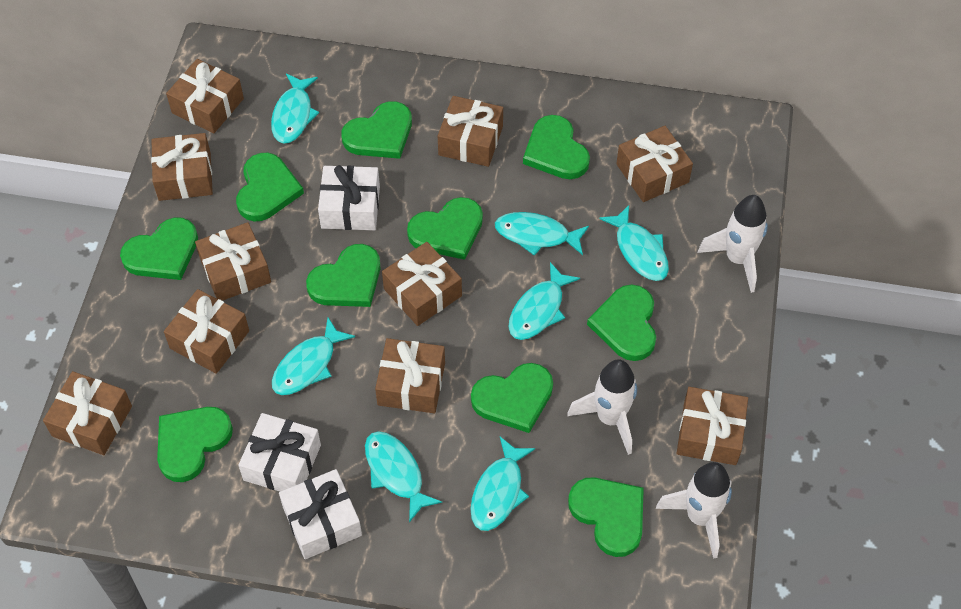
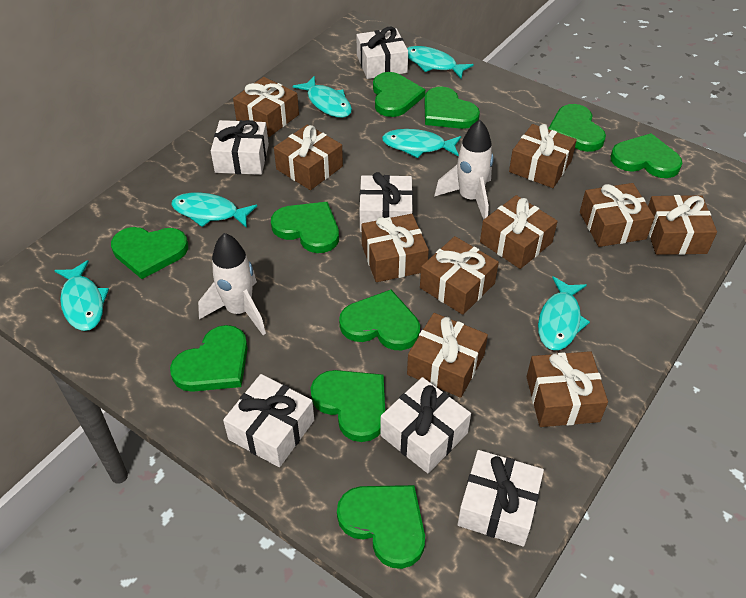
turquoise fish: [271,73,319,144] [272,318,355,395] [365,431,442,523] [470,437,535,531] [495,212,589,256] [509,262,580,340] [599,205,669,281] = 7 -> [54,260,109,331] [171,193,257,228] [292,76,352,118] [382,129,461,158] [407,46,474,79] [538,276,590,350] = 6
white gift: [238,413,321,492] [279,469,362,559] [318,165,380,230] = 3 -> [211,120,269,175] [223,374,314,467] [356,27,408,79] [360,172,413,232] [380,377,471,473] [457,450,544,547] = 6
white rocket: [567,359,637,455] [656,462,732,559] [698,195,768,293] = 3 -> [198,233,266,335] [434,120,494,220] = 2

